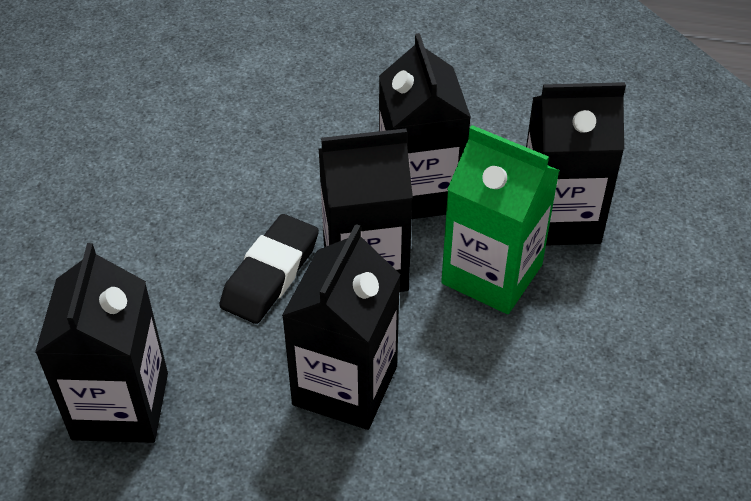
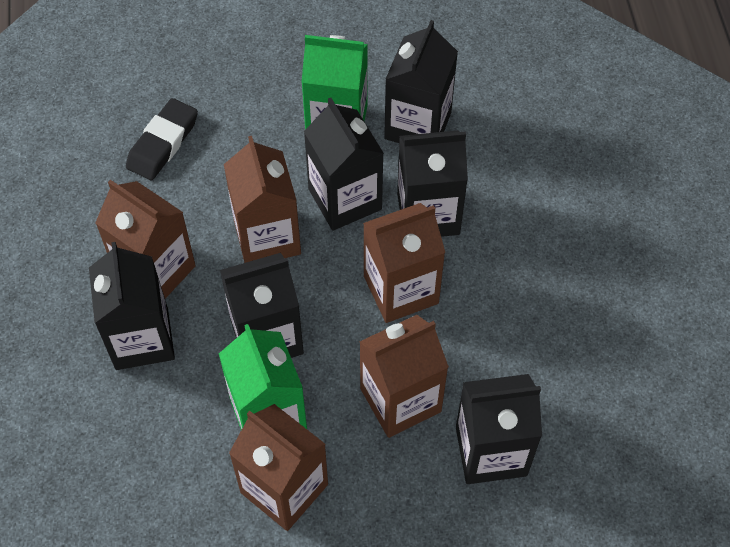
black carton: [35,243,168,443] [282,224,400,430] [319,128,413,292] [379,33,471,219] [526,82,626,246] = 5 -> [89,242,175,370] [220,253,304,358] [304,98,384,231] [384,20,458,143] [397,130,468,237] [456,374,542,484] = 6
brown carton: none = 0 -> [95,180,196,299] [224,136,301,263] [229,404,328,531] [360,315,449,438] [363,203,445,323] = 5
green carton: [441,125,560,314] = 1 -> [219,324,307,430] [301,35,368,130] = 2

